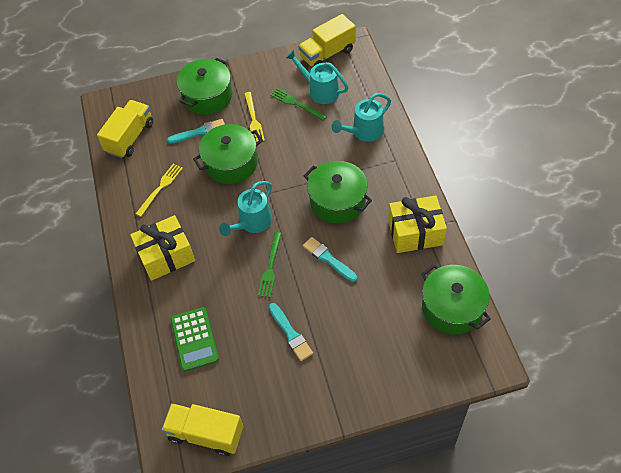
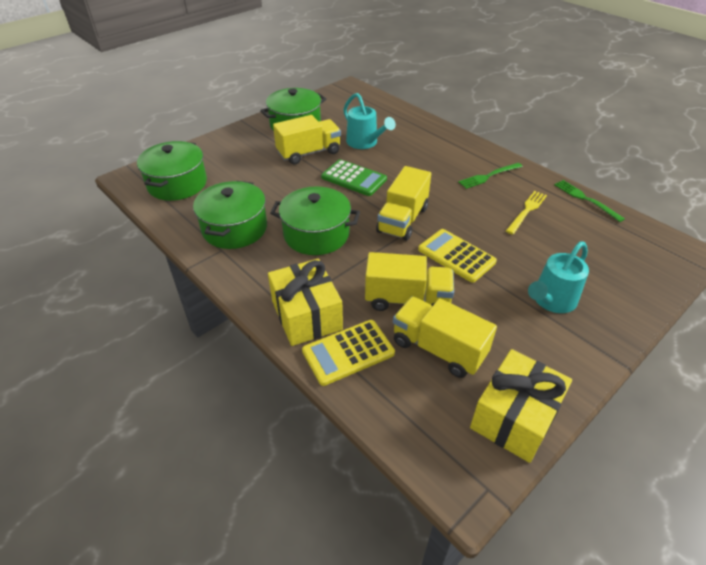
turquoise brush: [167,119,225,144] [269,303,313,361] [303,237,357,282] = 3 -> none = 0
turquoise watering can: [219,181,272,236] [286,50,349,104] [332,93,391,142] = 3 -> [343,93,396,149] [528,242,589,313] = 2
yellow calculator: none = 0 -> [302,320,395,386] [418,229,497,283] = 2
yellow fork: [136,164,183,217] [244,92,265,142] = 2 -> [506,191,547,235] = 1
yellow truck: [97,100,153,158] [162,403,244,456] [298,14,355,67] = 3 -> [273,115,341,164] [365,252,454,311] [376,166,431,241] [393,297,497,378] = 4

